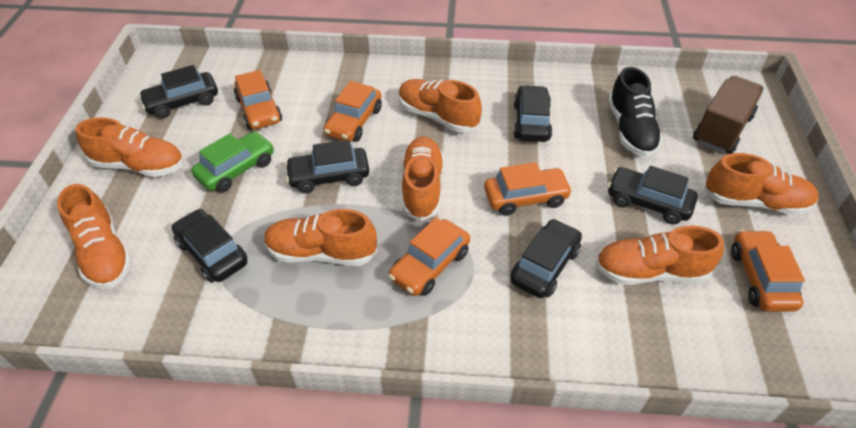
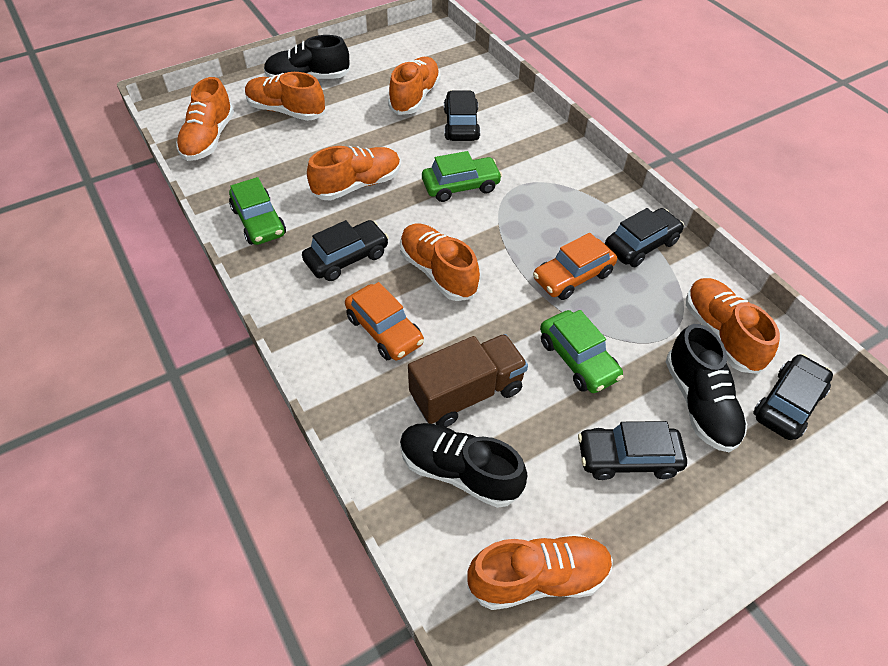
black car: [139,65,218,119] [172,209,248,283] [285,140,369,193] [511,219,582,298] [513,85,553,142] [608,166,698,224] = 6 -> [302,220,389,281] [444,90,480,141] [578,421,687,480] [605,208,684,267] [753,354,833,440] = 5
black shoe: [608,67,663,157] = 1 -> [264,35,350,79] [400,423,527,508] [666,324,747,452] = 3
green car: [191,131,274,192] = 1 -> [229,177,286,245] [422,151,502,202] [540,310,623,393] = 3
orange car: [234,70,282,129] [324,81,382,142] [388,217,470,296] [484,162,572,216] [731,230,805,312] = 5 -> [345,282,424,360] [533,233,617,300] = 2

